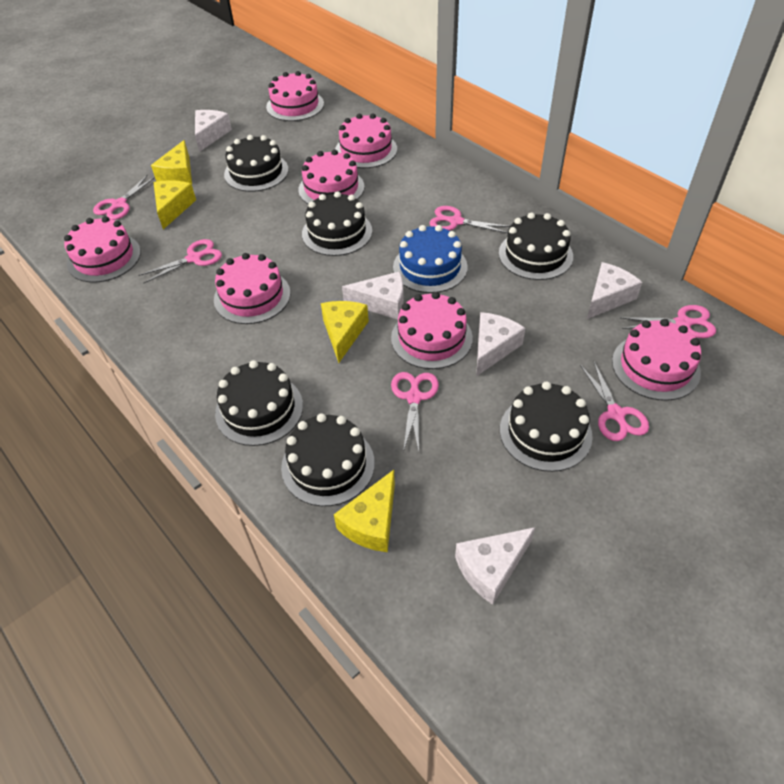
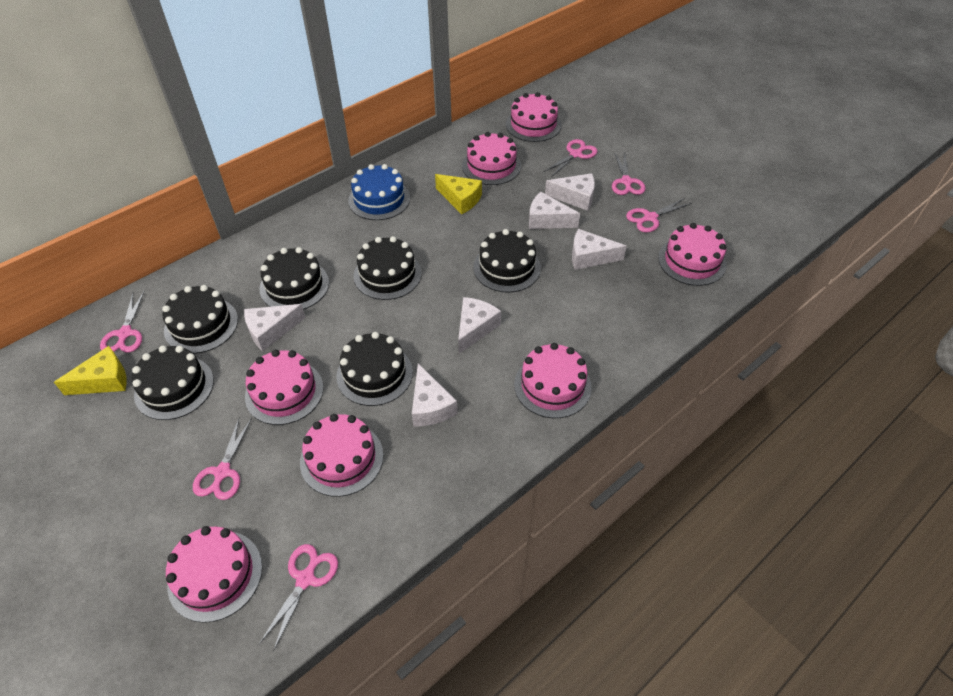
white cheese: [195,110,232,152] [342,271,404,320] [455,527,535,605] [476,312,525,376] [587,262,642,319] = 5 -> [244,304,306,351] [412,364,458,427] [458,297,501,354] [529,192,580,229] [545,173,595,211] [572,229,627,270] = 6
yellow cheese: [151,140,192,184] [153,180,196,229] [321,301,369,363] [334,470,395,552] = 4 -> [54,346,127,395] [435,174,482,214] = 2

